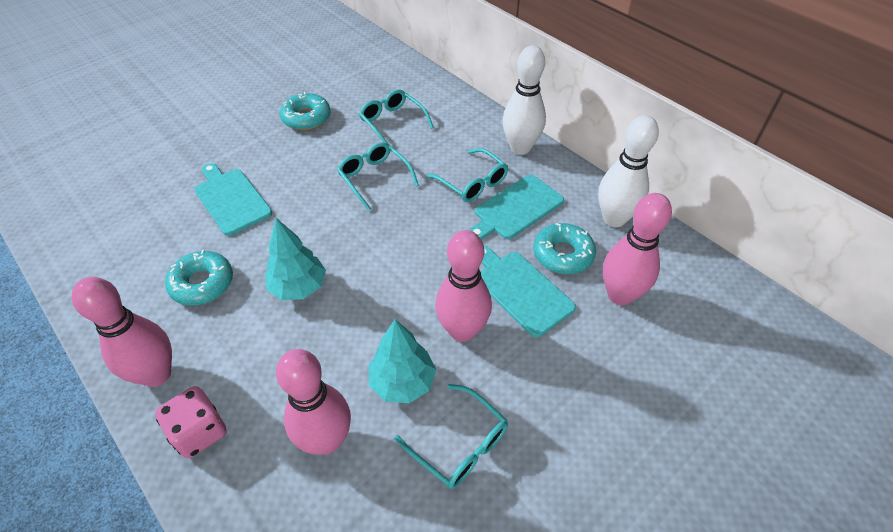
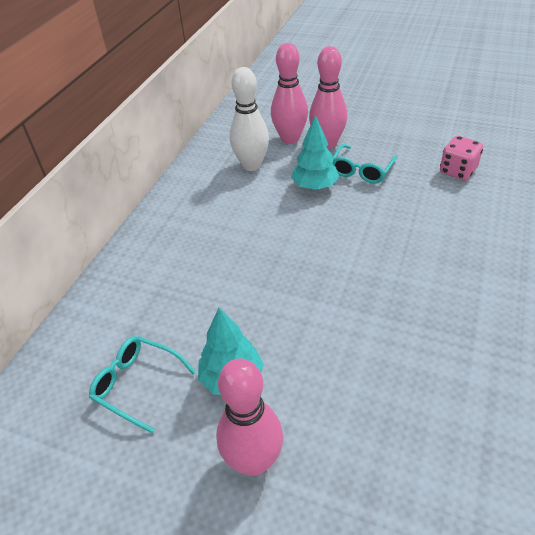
pink bowling pin: [72,277,172,387] [276,349,351,455] [435,230,492,342] [603,193,672,305] = 4 -> [216,359,283,476] [271,43,308,144] [309,46,348,149] = 3
turquoise cutting board: [194,163,272,236] [469,175,564,240] [481,245,576,337] = 3 -> none = 0
turquoise donut: [165,250,233,306] [280,92,331,130] [533,223,596,274] = 3 -> none = 0
turquoise glasses: [337,142,419,211] [359,89,434,145] [395,384,508,489] [427,148,508,202] = 4 -> [89,336,196,434] [332,144,398,184] = 2
white bowling pin: [503,45,546,155] [598,115,659,227] = 2 -> [229,67,269,171] = 1

